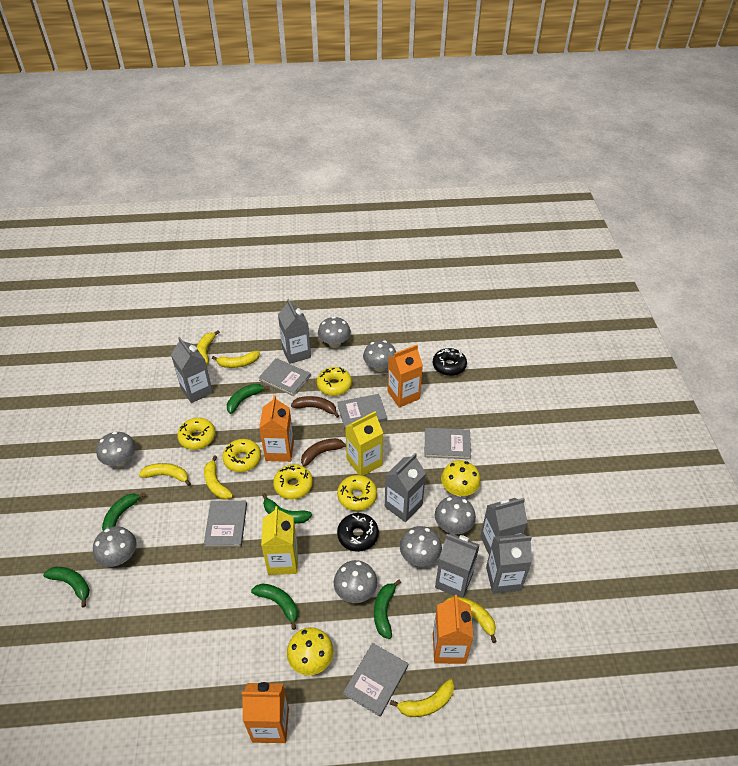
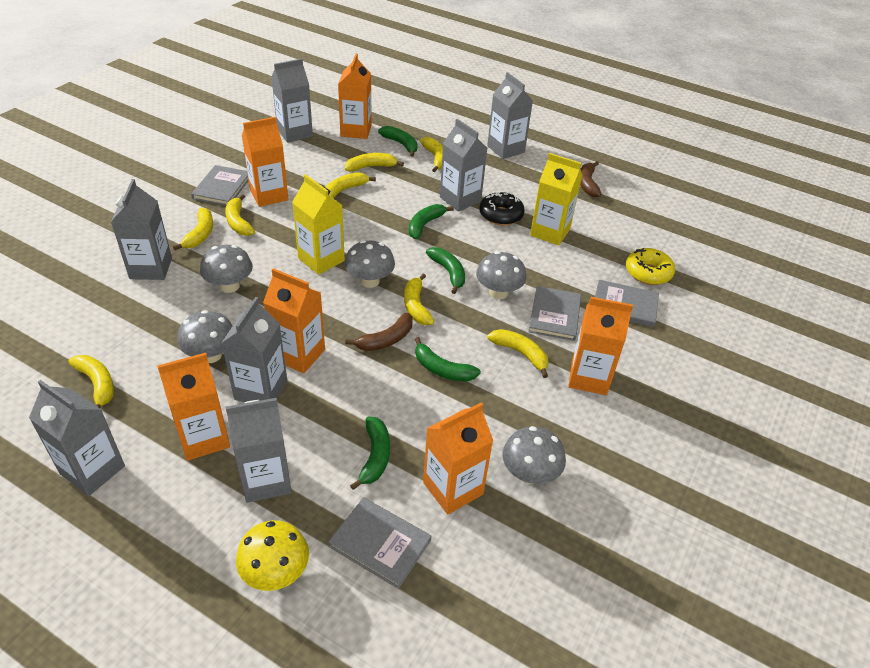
black donut: [337,513,379,552] [433,348,467,376] = 2 -> [479,192,525,225] = 1
green banana: [43,567,90,608] [102,493,146,531] [227,384,270,414] [251,583,298,630] [262,493,312,524] [374,579,401,639] = 6 -> [350,417,390,490] [378,126,418,157] [409,204,454,239] [415,337,481,382] [426,247,465,294] = 5
grey book: [204,501,247,547] [259,358,311,396] [337,394,387,429] [343,643,408,717] [425,428,471,459] = 5 -> [191,165,249,206] [329,497,431,589] [528,286,581,341] [595,280,659,327] = 4
grey carton: [171,337,213,403] [278,299,311,364] [385,453,426,522] [435,533,480,598] [480,498,528,554] [486,534,532,594] = 6 -> [29,380,125,496] [111,179,172,280] [222,297,287,402] [226,398,292,503] [271,59,313,143] [440,119,487,212] [487,72,533,159] = 7
grey mushroom: [93,526,137,567] [96,432,136,466] [318,317,351,348] [334,560,377,603] [363,340,396,372] [400,526,442,566] [435,496,476,534] = 7 -> [177,310,232,363] [200,245,253,293] [345,240,395,288] [476,251,527,299] [502,426,566,484] = 5
orange carton: [242,682,289,743] [259,395,294,462] [387,345,423,408] [433,595,473,664] = 4 -> [157,353,230,461] [242,117,289,207] [263,268,325,373] [338,53,372,139] [423,403,493,514] [568,297,633,395] = 6
yellow banana: [139,463,191,486] [197,330,220,365] [204,455,233,500] [212,351,260,368] [390,679,454,717] [444,596,497,643] = 6 -> [68,355,114,408] [173,208,213,250] [225,194,255,236] [325,172,376,199] [345,153,404,172] [404,273,434,325] [420,137,443,172] [487,329,548,378] = 8
yellow donut: [177,418,216,450] [222,439,261,472] [273,464,313,500] [317,367,352,396] [337,475,377,511] = 5 -> [626,248,675,285] = 1
yellow mushroom: [287,627,334,675] [441,460,481,496] = 2 -> [236,520,309,591] = 1

